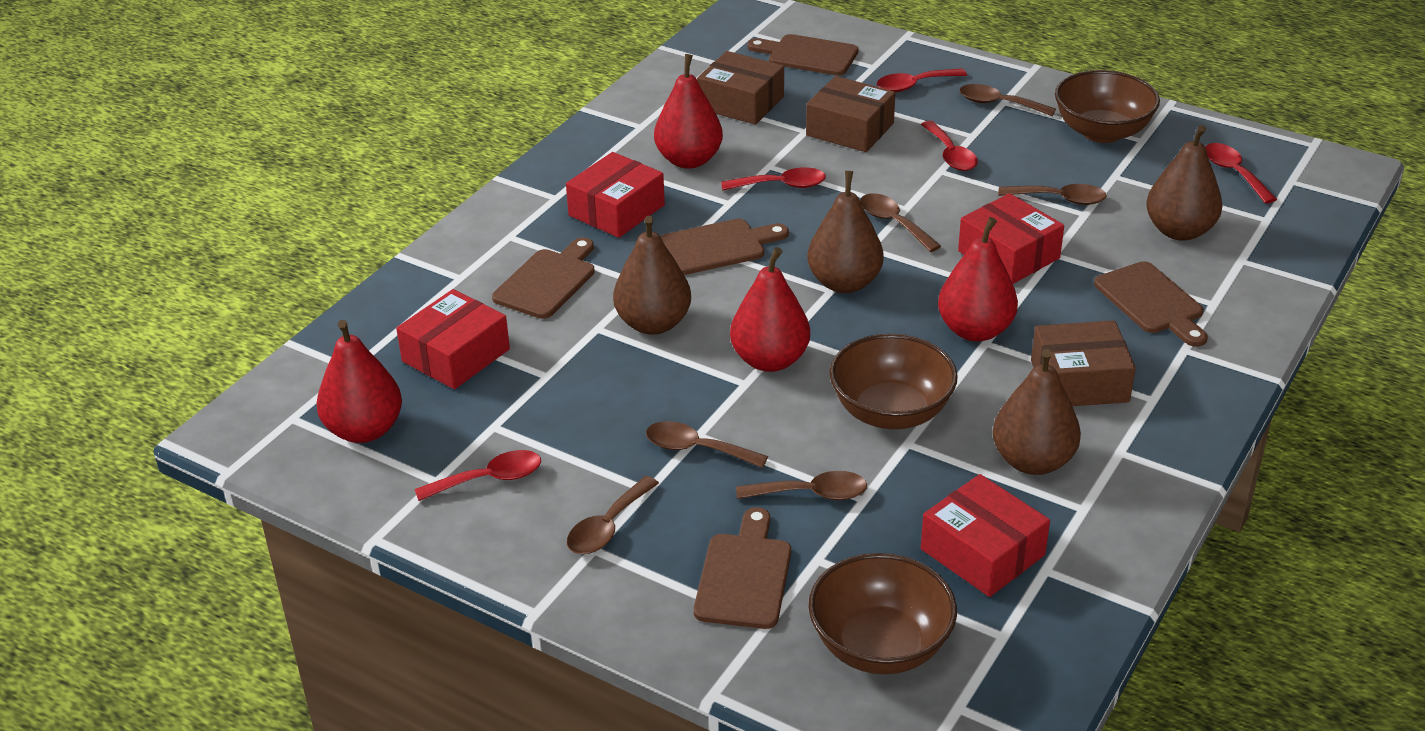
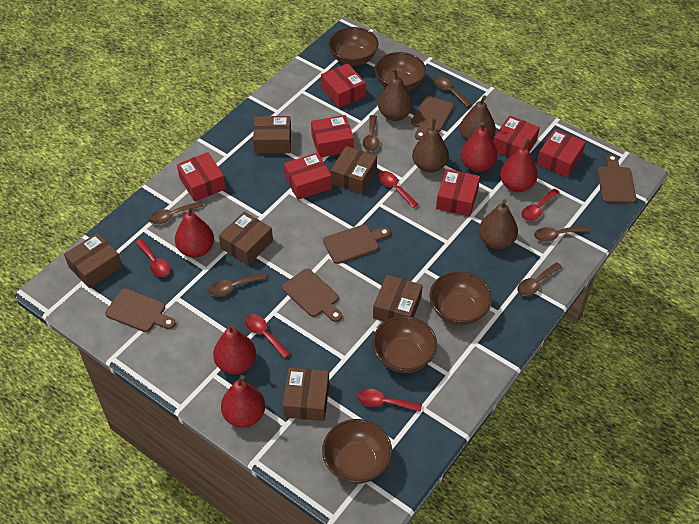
brown bowl: [808,553,957,674] [829,334,958,429] [1055,70,1160,143] = 3 -> [322,419,392,484] [328,27,379,66] [373,316,437,373] [374,52,426,91] [429,272,492,326] = 5
brown box: [697,51,784,125] [806,76,895,152] [1031,320,1136,406] = 3 -> [64,233,122,288] [219,212,273,265] [253,116,291,154] [283,368,329,421] [331,146,377,194] [373,275,423,322] = 6
red box: [396,289,510,389] [566,152,665,238] [921,474,1050,597] [958,193,1064,284] = 4 -> [177,152,226,202] [284,152,332,200] [311,115,354,157] [321,63,366,108] [436,169,480,216] [493,115,540,158] [537,129,586,178] = 7
red pear: [317,320,402,443] [654,54,723,169] [730,247,810,372] [938,217,1018,342] = 4 -> [175,205,214,258] [213,324,256,374] [221,375,265,428] [461,122,498,172] [500,139,538,192] = 5

